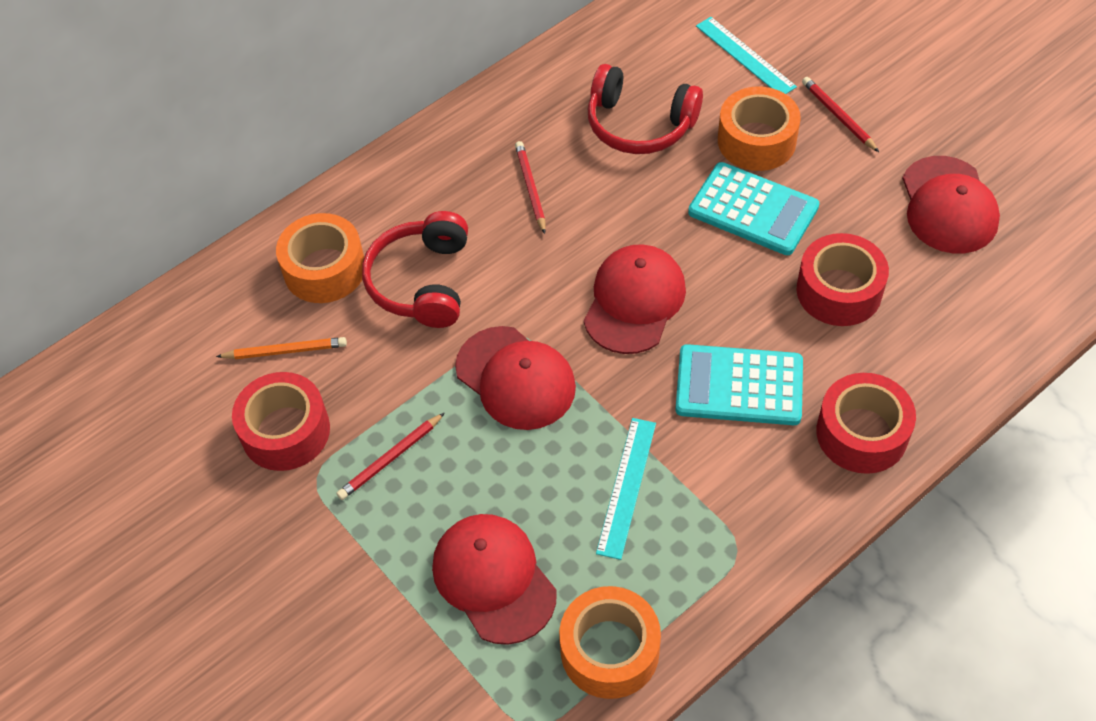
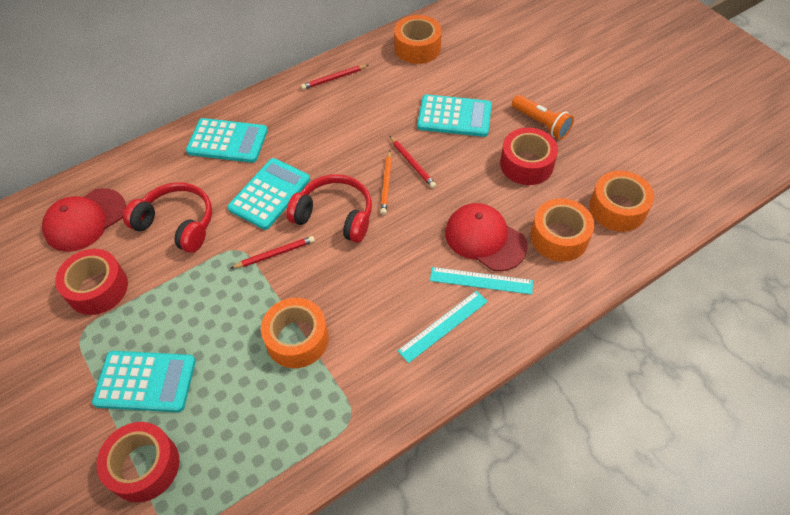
orange flashlight: none = 0 -> [512,95,574,139] = 1
orange tape: [276,213,364,303] [559,586,661,699] [718,87,801,171] = 3 -> [261,298,329,368] [394,15,442,64] [530,198,595,262] [589,171,654,232] = 4
red cap: [432,514,557,645] [455,326,576,430] [584,244,686,354] [902,156,1000,253] = 4 -> [42,188,126,252] [445,203,527,271] = 2
turquoise calculator: [675,344,803,425] [688,162,820,255] = 2 -> [92,351,196,412] [186,118,268,163] [227,158,310,230] [417,94,492,137] = 4

